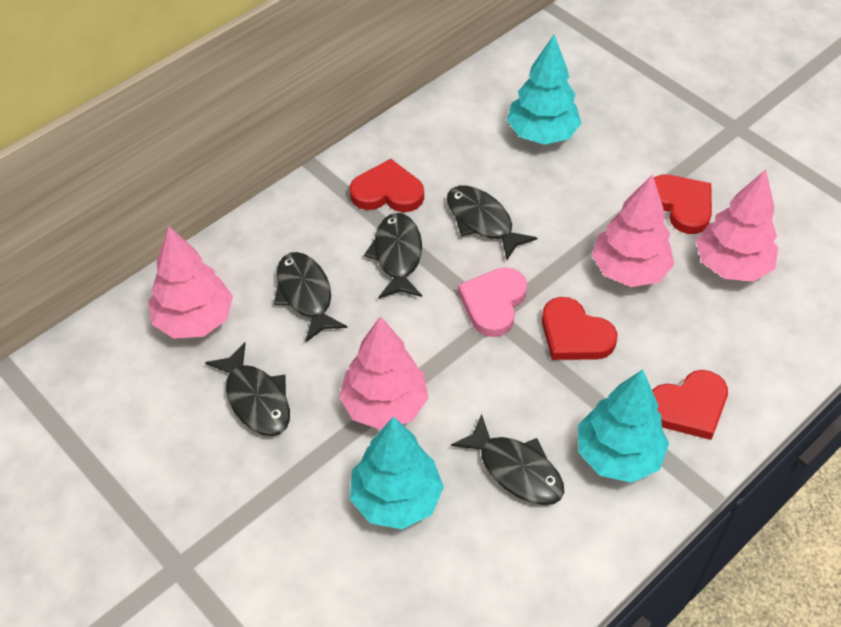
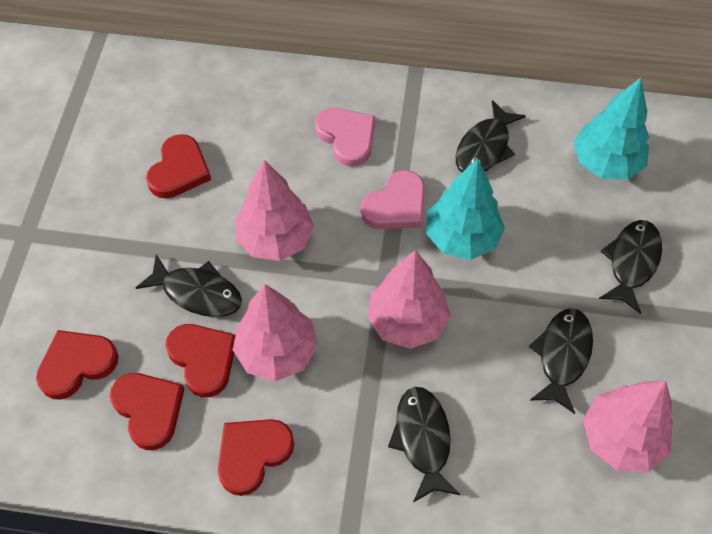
pink heart: [458,268,527,337] = 1 -> [315,108,375,166] [361,170,425,229] = 2
red heart: [350,159,424,212] [542,297,617,360] [652,370,728,440] [654,175,712,234] = 4 -> [36,330,119,400] [110,373,184,450] [146,134,211,199] [165,324,236,397] [218,419,294,496] = 5
turquoise tree: [350,417,444,529] [507,35,582,145] [578,369,669,483] = 3 -> [426,158,505,260] [574,78,649,180] = 2

